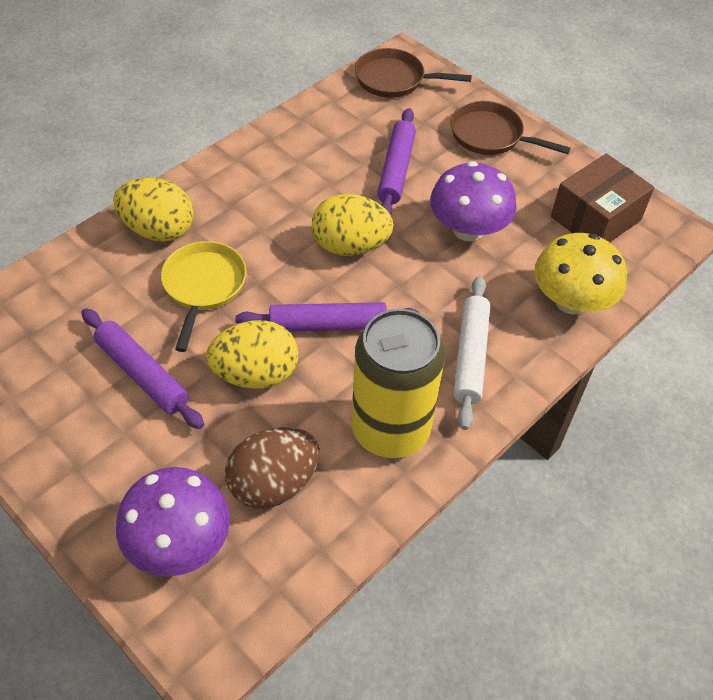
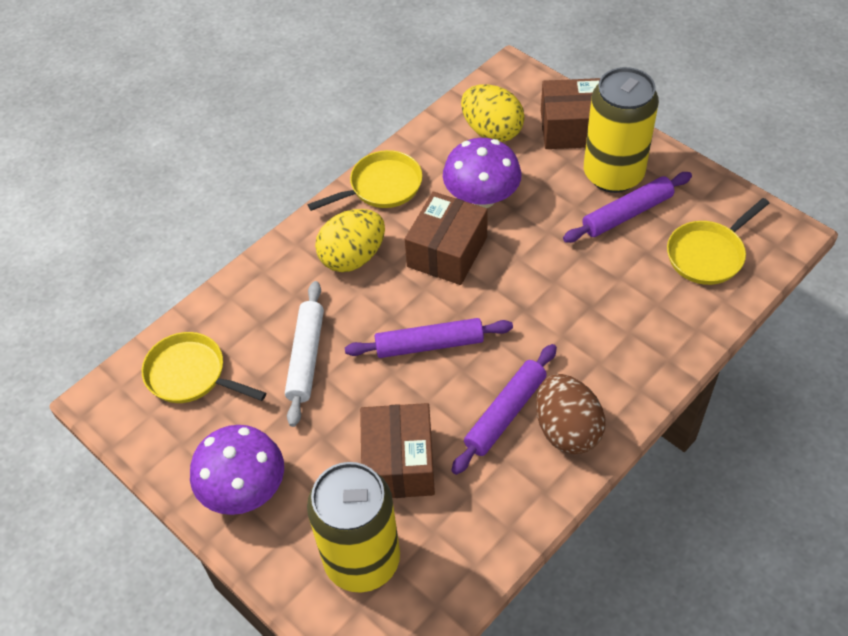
brown box: [551,153,654,242] = 1 -> [360,403,435,498] [405,192,488,285] [541,78,600,149] = 3
brown pan: [355,48,472,98] [451,101,571,155] = 2 -> none = 0
yellow can: [351,309,445,458] = 1 -> [307,462,400,592] [584,67,659,193] = 2
yellow egg: [113,178,194,242] [206,320,298,389] [312,194,394,256] = 3 -> [315,209,385,272] [461,84,525,142] = 2
yellow mushroom: [534,233,627,315] = 1 -> none = 0
yellow pan: [161,241,247,352] = 1 -> [142,332,266,403] [308,150,422,211] [667,198,769,285] = 3

